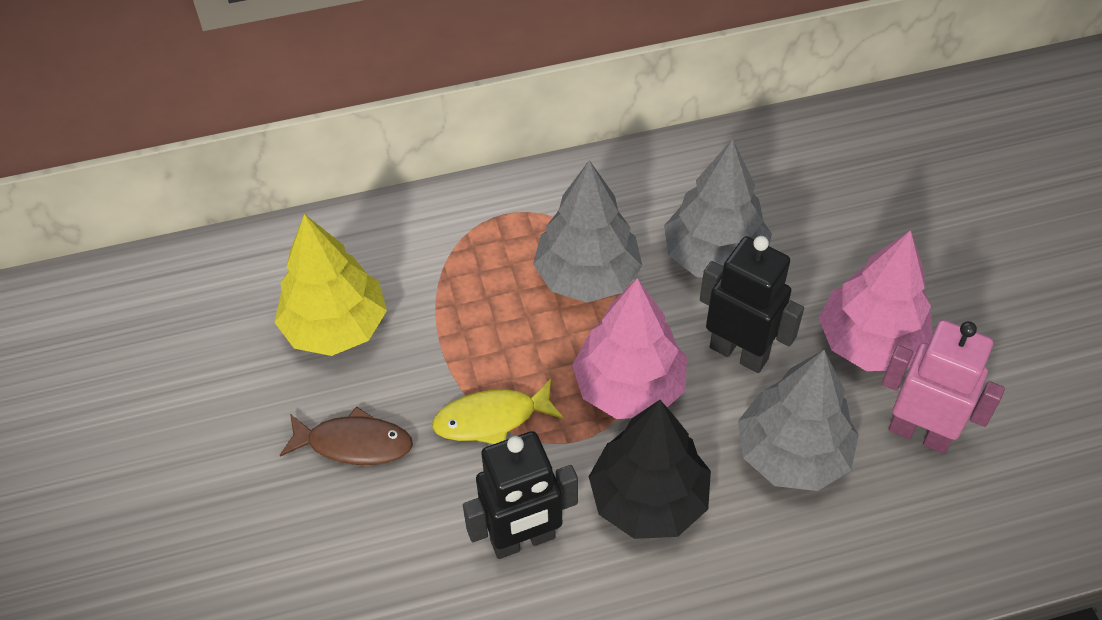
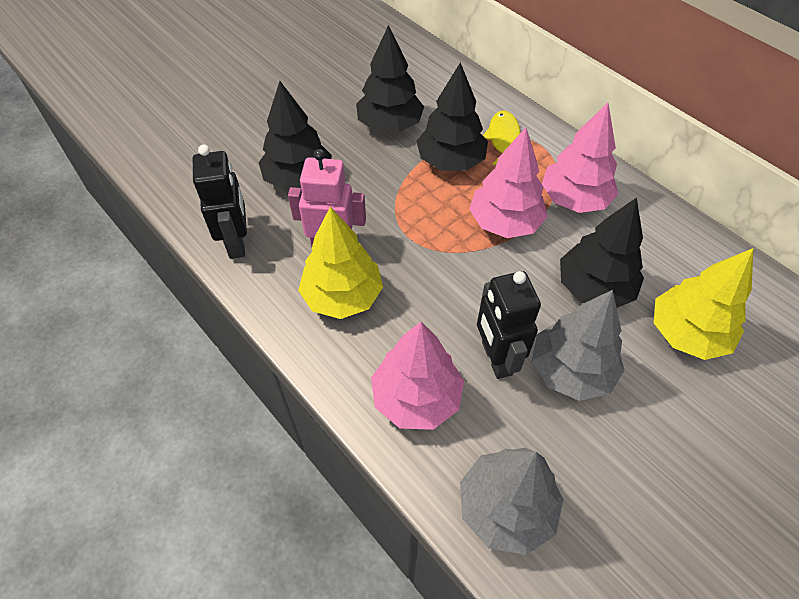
black tree: [589,400,711,539] = 1 -> [258,81,332,190] [356,25,424,132] [416,62,488,171] [560,197,644,308] = 4
brown fish: [280,406,413,465] = 1 -> none = 0
grey tree: [533,160,642,303] [664,139,772,278] [738,350,859,491] = 3 -> [460,448,564,555] [532,290,624,401] = 2
pink tree: [572,278,687,419] [819,230,932,371] = 2 -> [371,322,464,430] [469,127,548,238] [542,103,618,213] = 3
yellow tree: [274,214,387,356] = 1 -> [298,207,383,319] [654,248,753,360] = 2

